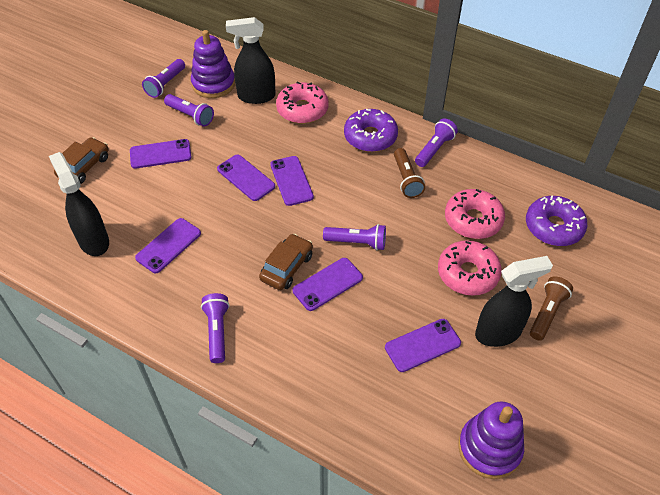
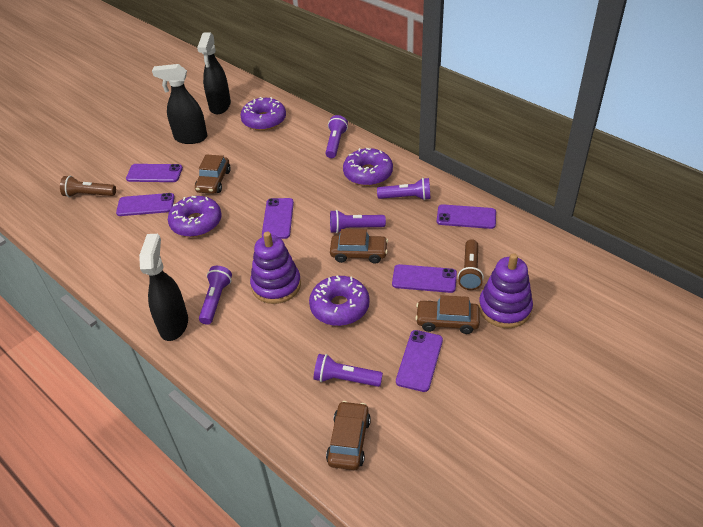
brown car: [54,137,109,184] [259,234,313,290] = 2 -> [195,154,231,194] [326,401,371,470] [330,229,388,264] [415,295,480,334] = 4
pink donut: [276,81,328,124] [438,240,502,296] [445,189,505,239] = 3 -> none = 0
purple donut: [344,109,398,152] [526,195,587,246] = 2 -> [168,196,222,237] [240,97,286,131] [309,275,370,326] [343,148,393,186] = 4

